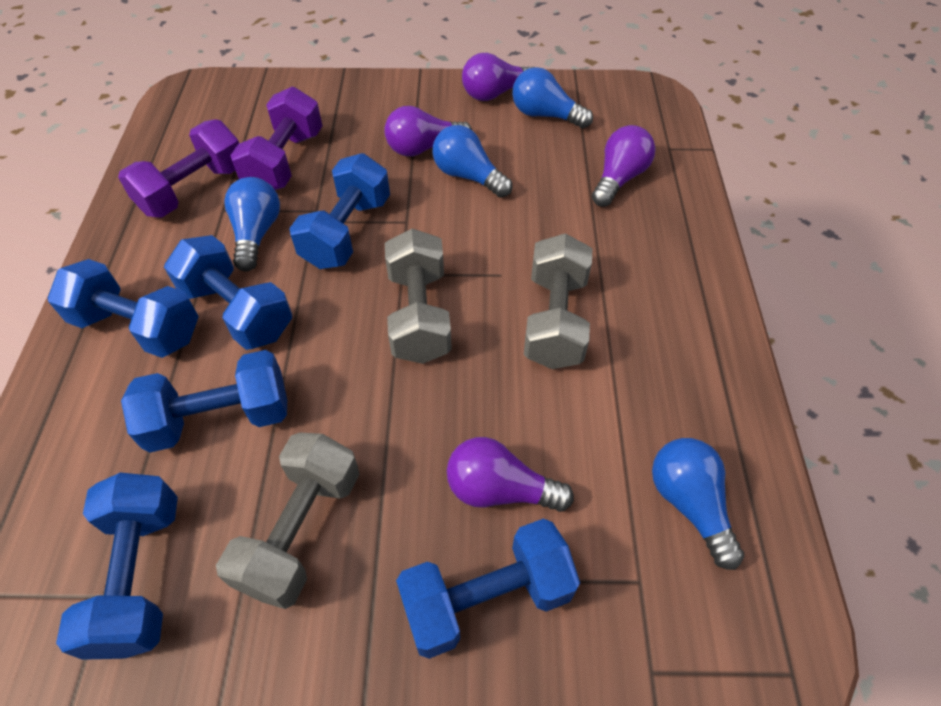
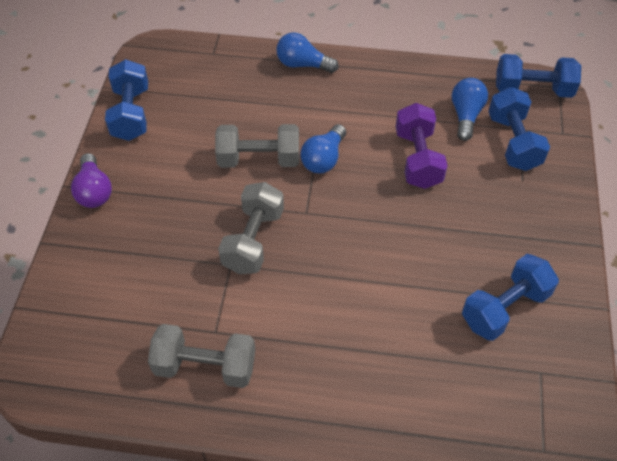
blue dumbbell: [48,259,199,358] [56,473,178,660] [121,350,287,453] [164,235,292,350] [289,153,390,269] [396,519,580,659] = 6 -> [105,59,148,141] [462,254,559,341] [488,87,550,171] [496,54,581,98] = 4
blue light bulb: [224,177,280,271] [432,125,512,198] [512,67,593,128] [652,438,744,570] = 4 -> [277,33,339,73] [300,124,346,174] [452,78,488,141] = 3
purple dumbbell: [118,119,239,218] [230,87,322,190] = 2 -> [395,103,448,189] = 1
purple light bulb: [384,106,472,157] [447,437,574,512] [462,53,535,101] [592,125,655,207] = 4 -> [71,153,112,208] = 1

